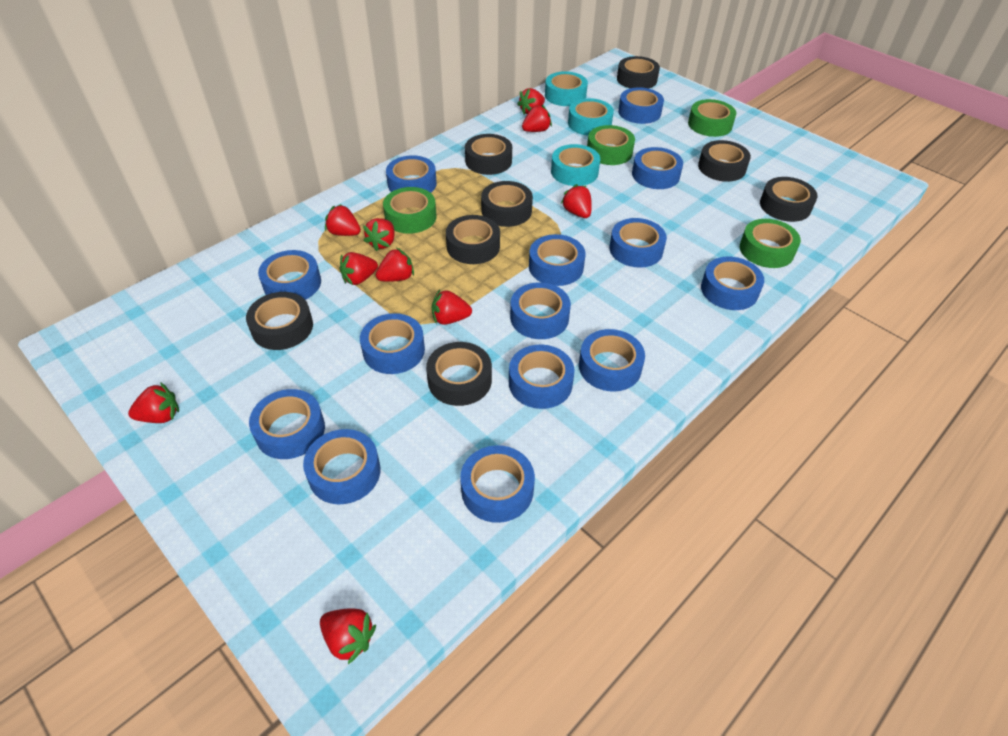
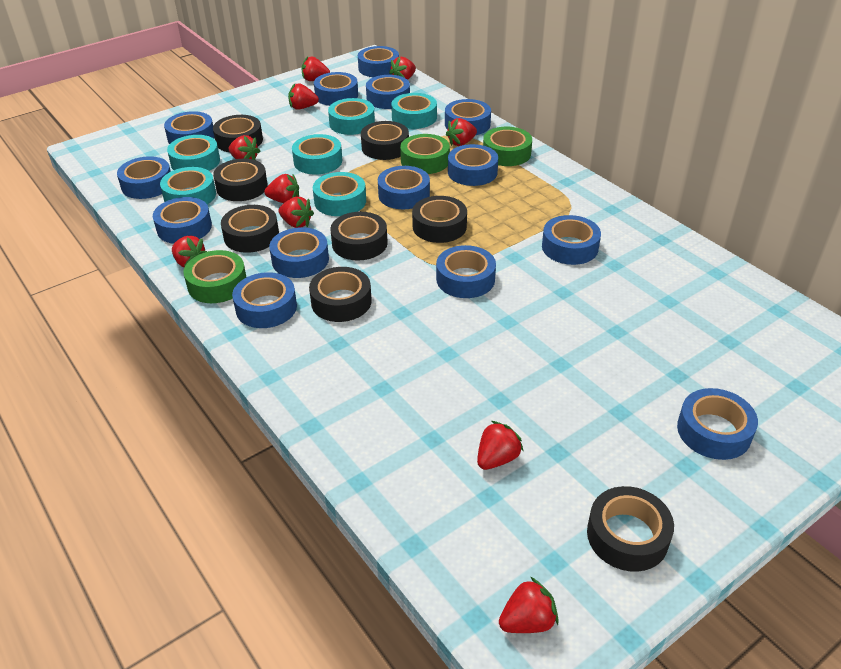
green tape: [383,187,436,234] [587,125,635,165] [688,99,736,137] [740,219,801,268] = 4 -> [183,250,246,303] [400,134,450,174] [483,127,532,166] = 3
turquoise tape: [545,71,588,106] [551,144,600,186] [568,98,614,136] = 3 -> [160,167,216,205] [167,135,220,171] [292,134,342,174] [313,172,366,216] [328,98,375,135] [391,93,437,129] = 6

